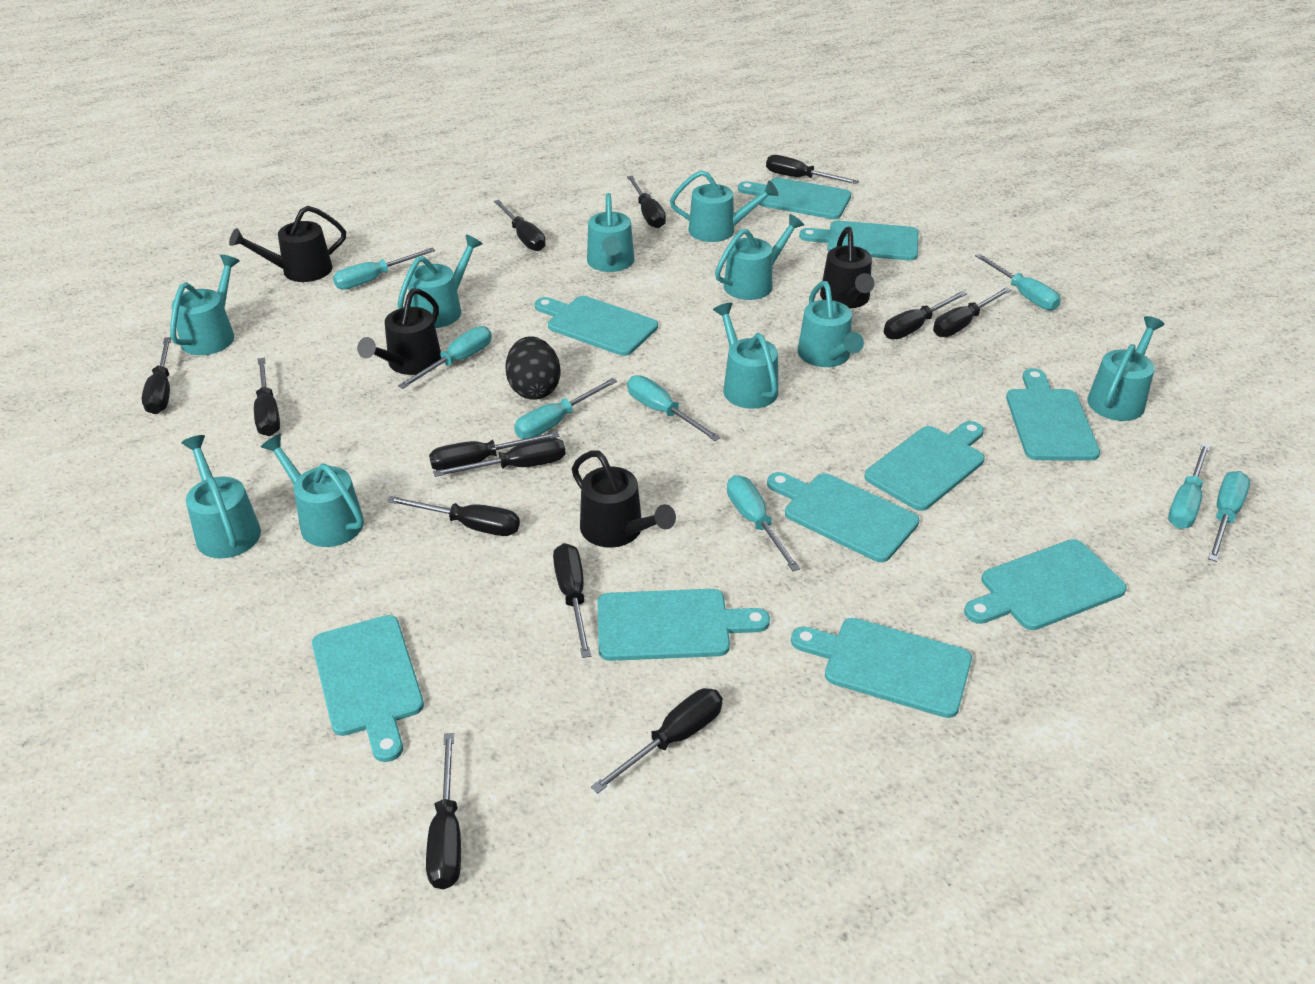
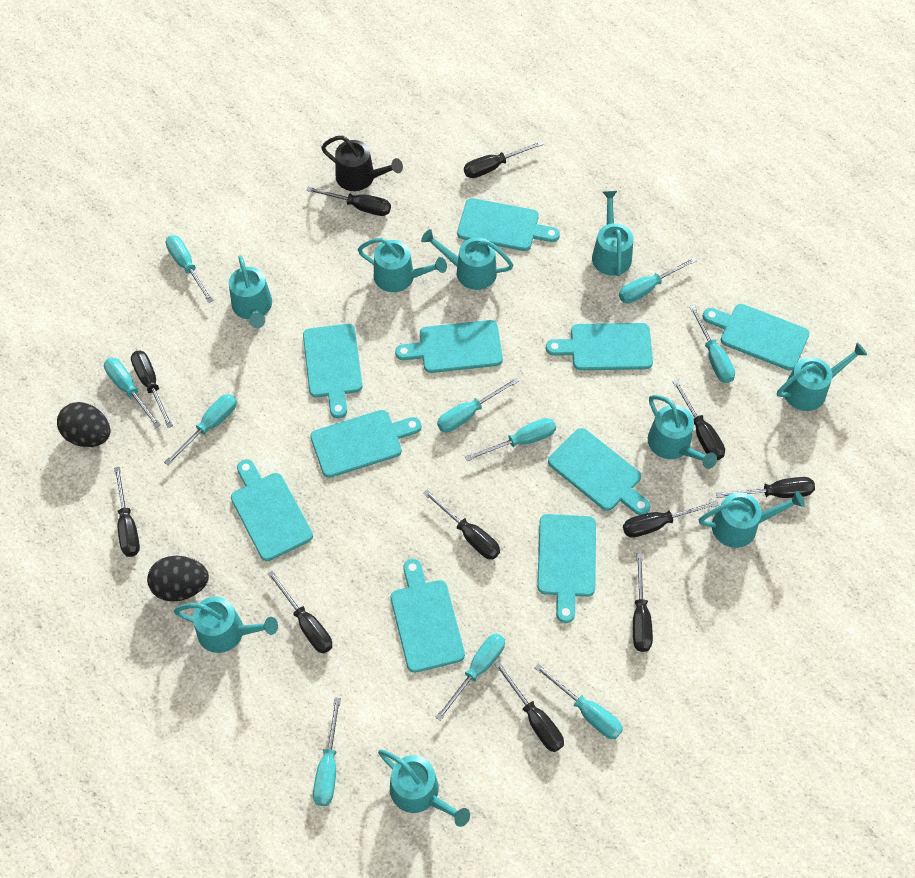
black egg: [505,336,561,399] = 1 -> [57,402,111,447] [147,556,209,602] = 2
black screwdriver: [141,337,171,414] [254,358,280,436] [387,496,520,536] [426,733,461,889] [429,431,560,470] [433,438,566,477] [494,200,546,251] [553,543,591,658] [591,688,723,794] [627,176,666,228] [766,155,859,184] [884,291,967,340] [933,287,1011,337] = 13 -> [114,467,140,557] [131,351,173,428] [268,571,332,654] [306,187,391,216] [423,490,500,560] [464,141,543,178] [494,661,564,752] [623,500,719,538] [633,553,653,652] [672,380,725,460] [716,477,815,498] = 11
black watering can: [229,206,346,282] [357,289,441,375] [572,450,676,548] [820,227,875,309] = 4 -> [321,136,403,191] = 1
turquoise screwdriver: [333,248,435,290] [398,326,492,389] [514,378,617,439] [627,375,721,441] [727,475,800,571] [975,254,1061,311] [1168,443,1210,529] [1208,471,1250,562] = 8 -> [104,358,161,428] [164,394,237,466] [166,235,214,303] [313,697,341,806] [435,633,505,721] [437,377,519,432] [465,418,556,461] [535,664,623,739] [619,257,697,303] [689,305,735,383] = 10
turquoise watering can: [170,255,240,355] [181,435,261,558] [261,434,364,547] [397,235,483,328] [587,193,634,272] [670,170,779,242] [713,302,778,409] [715,214,804,300] [798,281,864,367] [1087,316,1165,421] = 10 -> [174,596,278,653] [229,255,272,328] [358,238,447,292] [378,750,470,827] [421,229,514,290] [592,191,633,276] [648,395,717,469] [699,491,805,548] [777,342,867,411] = 9

